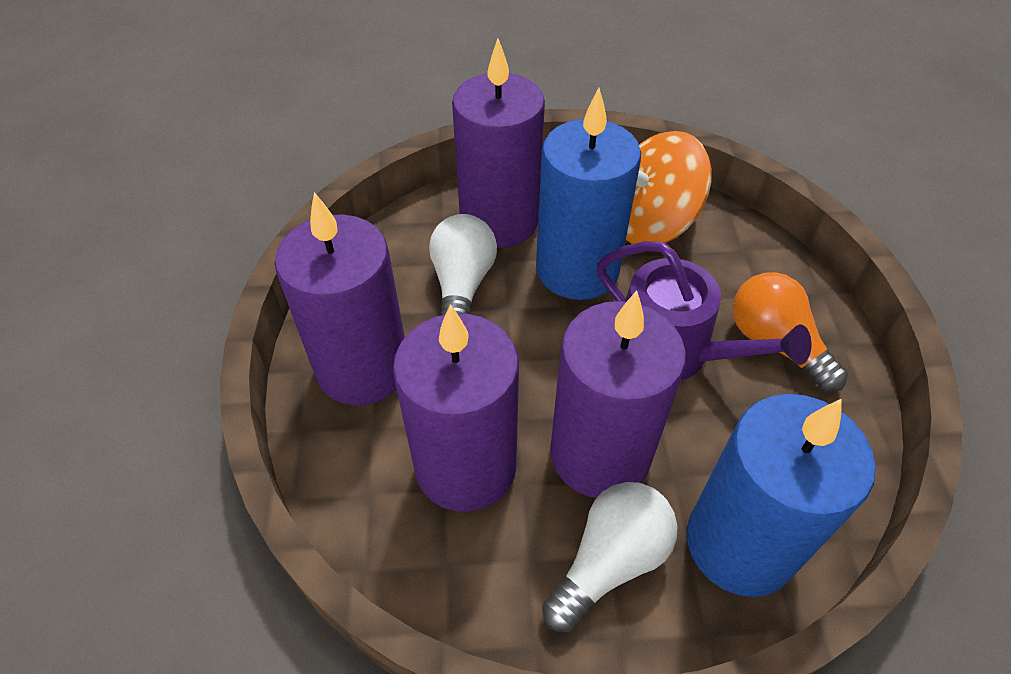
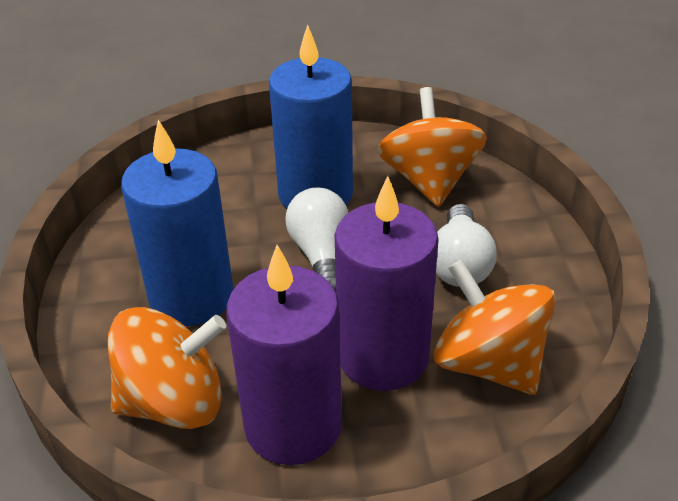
orange light bulb: [733,272,848,392] = 1 -> none = 0
orange spinning top: [626,131,712,244] = 1 -> [108,307,226,429] [378,87,487,207] [434,260,556,395] = 3
purple candle: [275,192,405,405] [393,304,519,512] [452,39,545,248] [550,290,686,498] = 4 -> [226,245,342,465] [334,176,439,391] = 2
purple watering can: [597,241,811,380] = 1 -> none = 0

